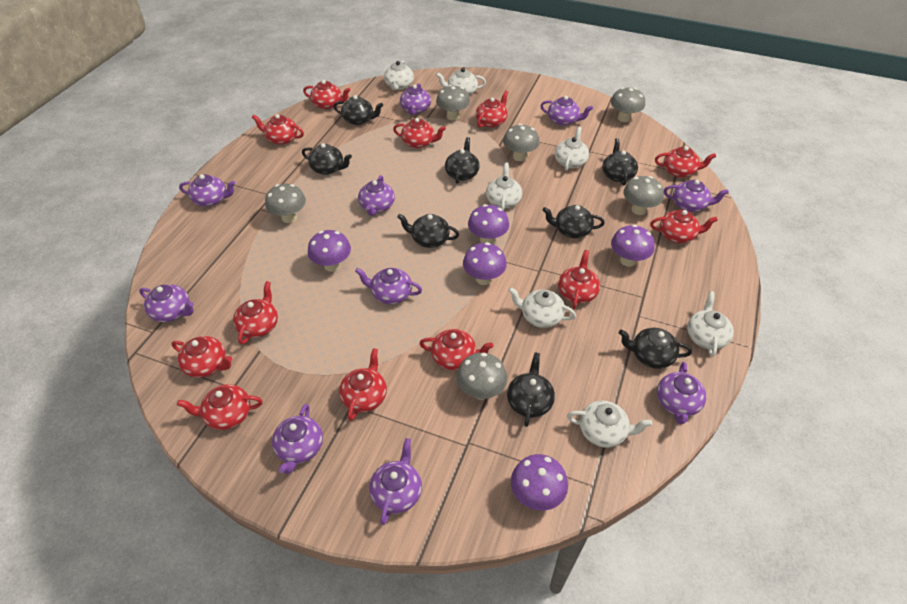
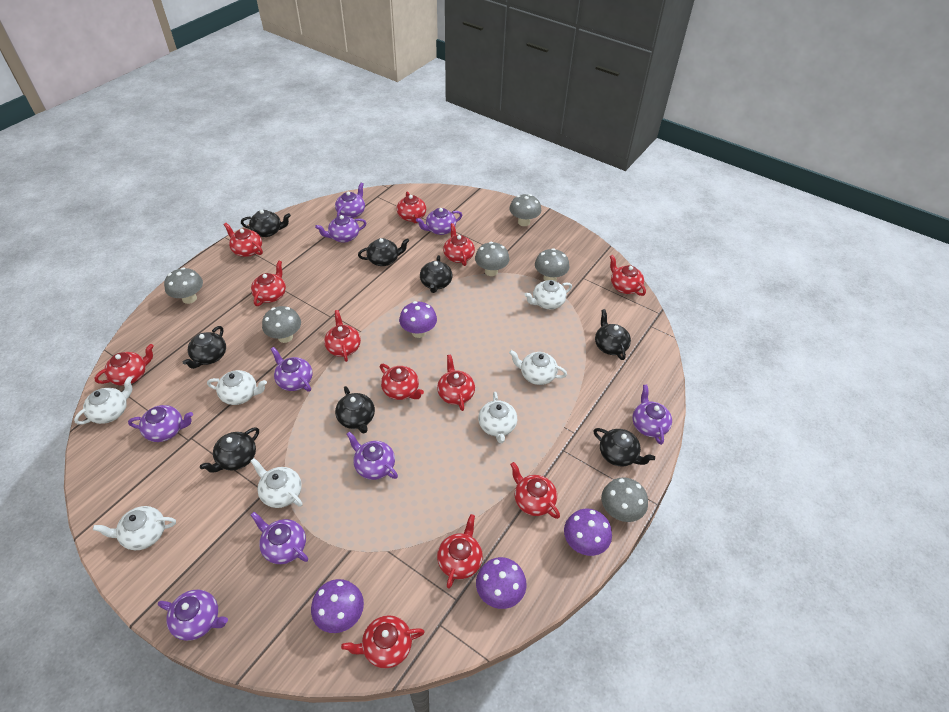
purple mushroom: [308,230,351,272] [463,242,507,285] [468,204,509,244] [511,454,568,511] [611,225,654,267] = 5 -> [311,579,364,633] [399,301,437,338] [476,557,527,609] [564,509,612,556] = 4
purple teapot: [139,284,194,322] [179,174,236,207] [272,404,323,474] [355,268,422,305] [358,175,395,216] [369,438,422,525] [400,83,431,115] [540,96,593,126] [657,362,707,425] [664,180,729,212] = 10 -> [128,405,193,442] [158,590,228,641] [251,512,308,564] [271,347,313,391] [315,215,366,243] [335,183,365,218] [346,431,398,480] [416,208,462,235] [632,385,672,445] = 9

